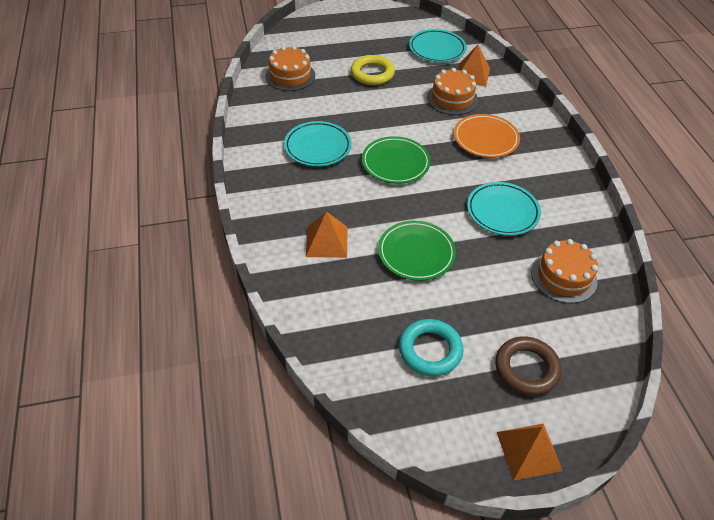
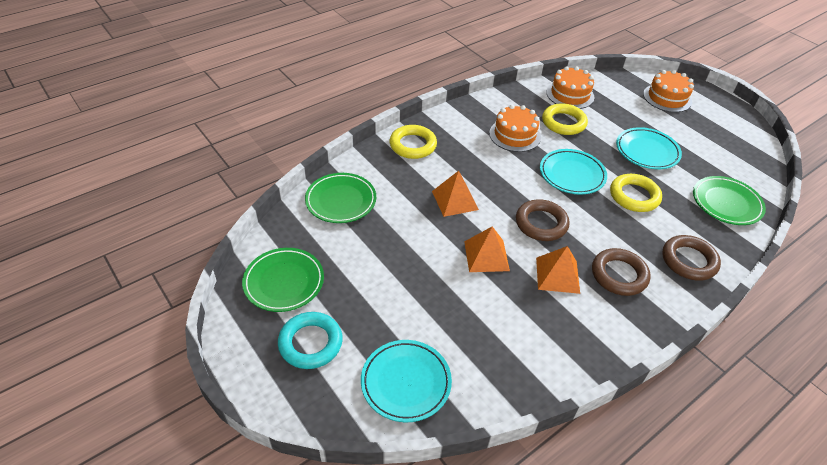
brown ring: [495,336,562,396] = 1 -> [516,199,569,241] [592,248,650,296] [662,235,721,281] = 3
green plate: [362,136,431,184] [378,221,456,281] = 2 -> [242,248,324,312] [305,173,376,223] [693,176,766,225] = 3
orange plate: [454,114,520,158] = 1 -> none = 0
yellow ring: [351,55,395,85] = 1 -> [390,125,437,159] [542,103,588,135] [610,174,662,212] = 3

